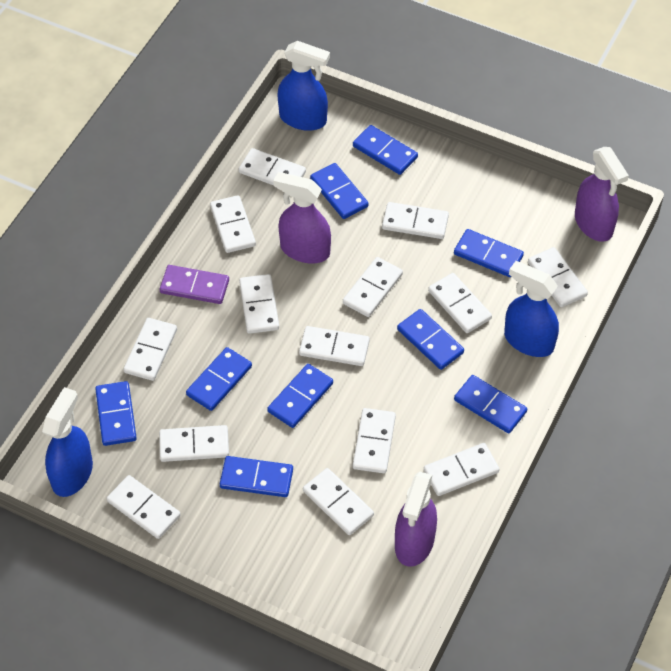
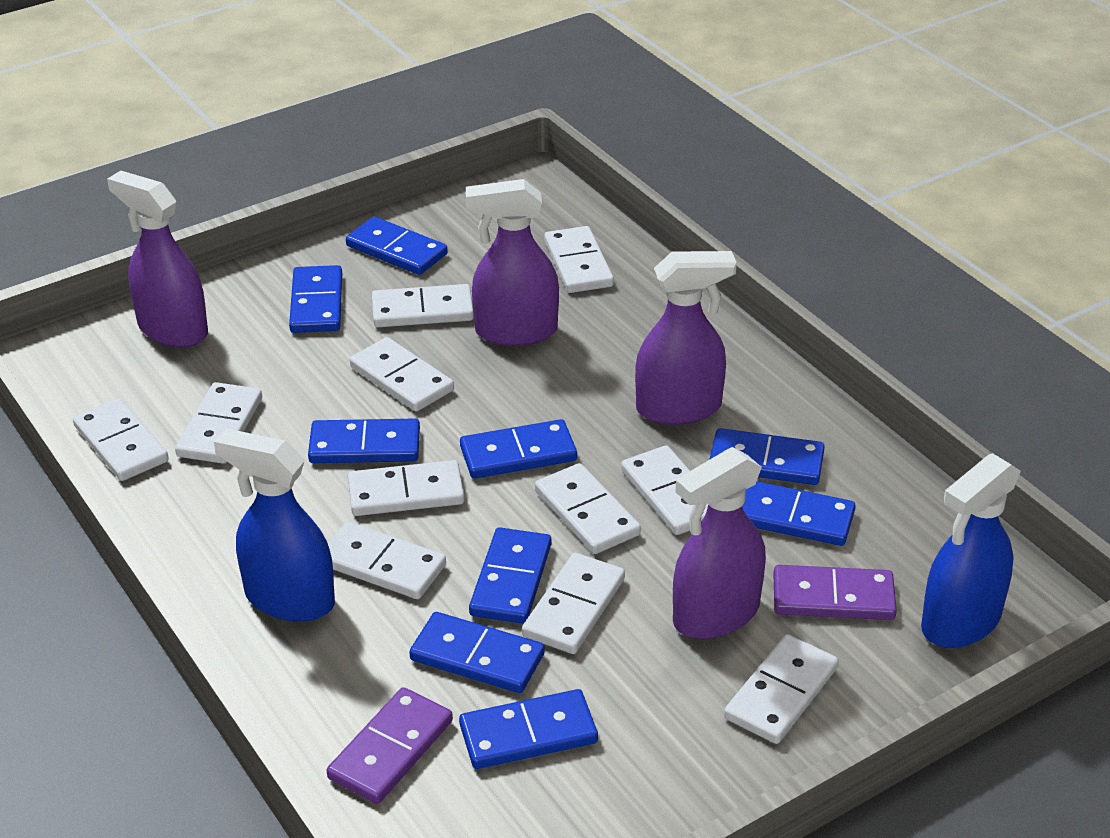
blue spray bottle: [42,387,93,497] [277,41,330,131] [504,261,559,357] = 3 -> [214,428,335,622] [921,453,1021,648] = 2
purple domino: [160,265,229,304] = 1 -> [327,687,453,804] [774,565,897,620] = 2
purple spray bottle: [273,172,331,263] [395,471,437,567] [575,147,629,242] = 3 -> [107,171,208,347] [466,179,559,346] [635,251,737,425] [673,447,766,639] = 4
white domino: [107,475,181,539] [124,318,177,381] [159,425,229,462] [210,195,256,253] [239,148,306,186] [239,274,279,334] [299,326,370,366] [303,468,374,535] [343,257,403,317] [353,408,396,473] [382,202,449,239] [424,443,499,496] [428,273,492,333] [528,247,588,307] = 14 -> [73,398,169,481] [175,382,262,464] [328,521,446,599] [348,460,464,516] [350,337,454,412] [372,284,474,327] [522,553,625,654] [535,463,641,554] [545,226,614,293] [621,445,708,535] [724,634,839,744] = 11

